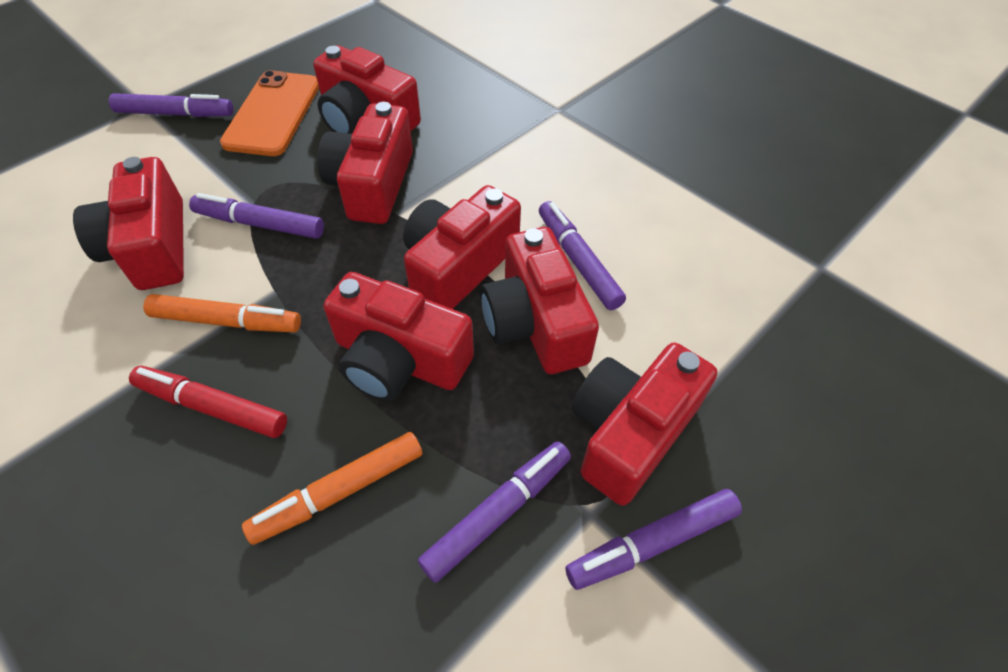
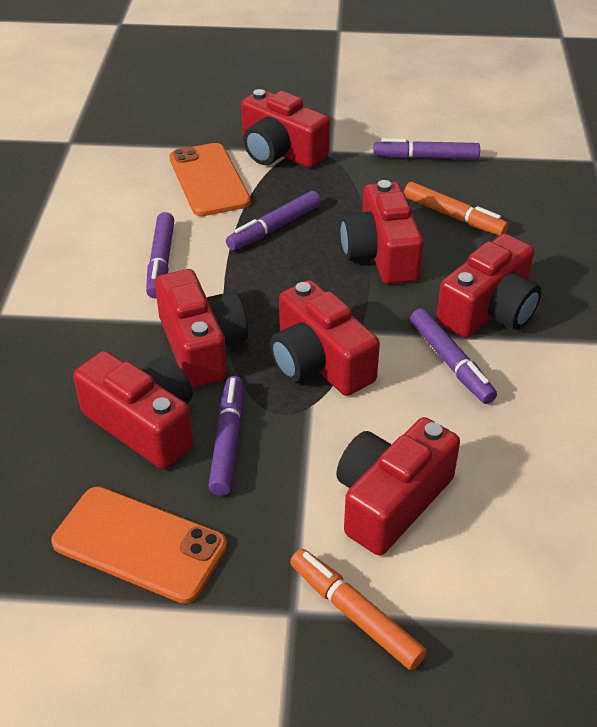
orange phone: [220,70,319,156] = 1 -> [51,486,227,604] [170,143,251,216] = 2
red marker: [129,366,287,438] = 1 -> none = 0

